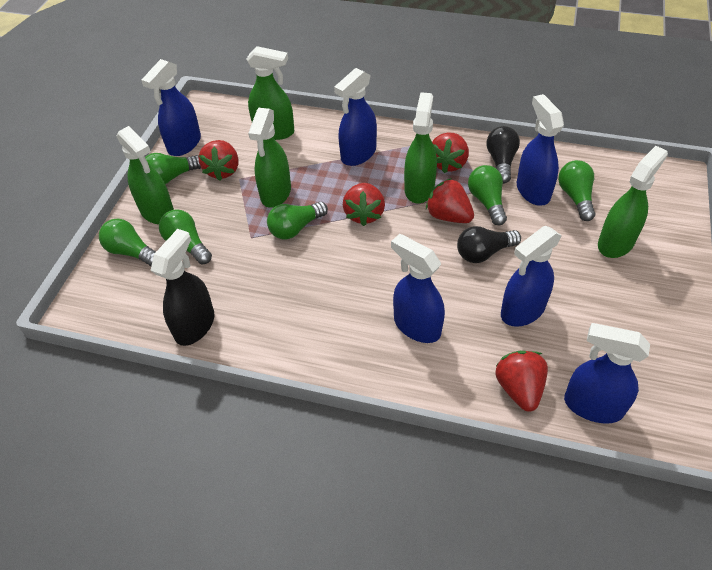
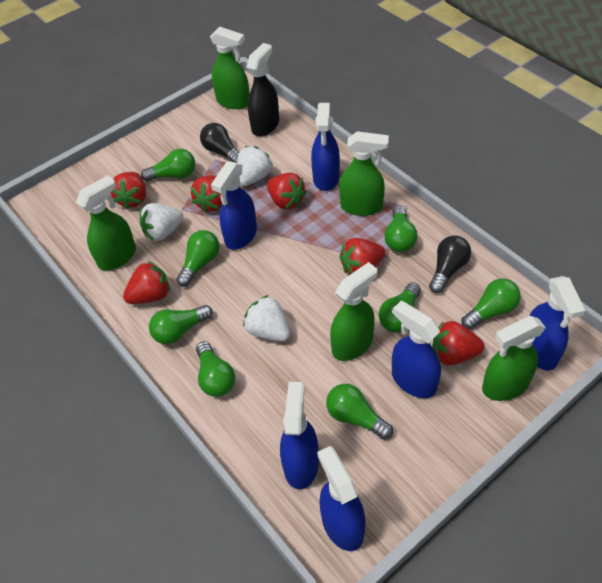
green light bulb: [99,219,156,266] [145,153,201,184] [159,209,212,265] [267,202,328,239] [468,165,507,226] [558,160,595,221] = 6 -> [141,149,195,181] [149,305,213,344] [176,230,220,287] [196,341,235,397] [326,384,393,439] [379,282,421,333] [385,206,417,252] [461,278,521,330] = 8
red strawberry: [199,140,239,181] [343,183,385,226] [426,178,474,223] [432,133,469,173] [495,351,548,412] = 5 -> [110,172,146,209] [123,261,170,304] [191,175,222,213] [267,173,307,210] [339,238,385,274] [433,321,485,365] = 6
white strawberry: none = 0 -> [140,203,184,241] [237,146,273,186] [243,295,290,341] = 3

